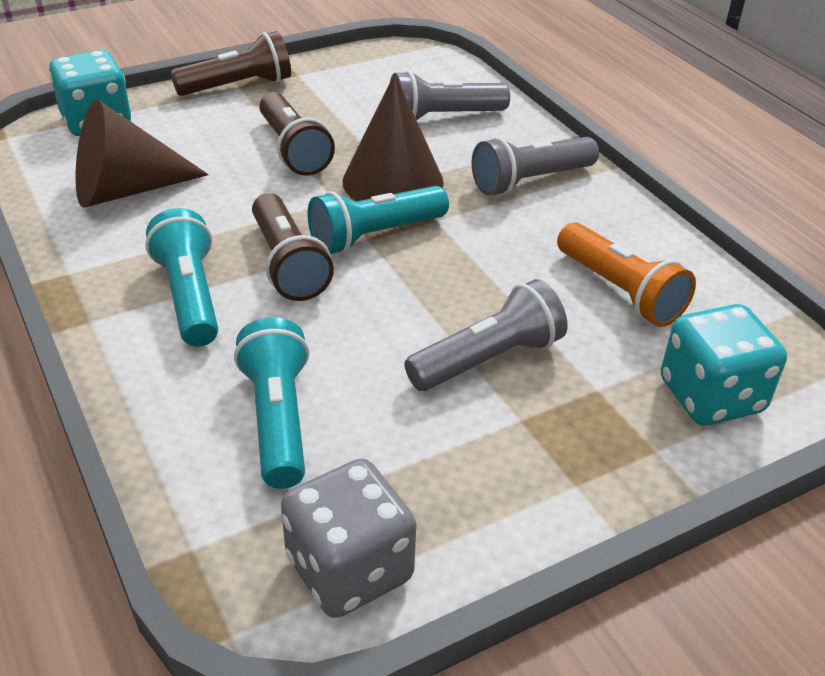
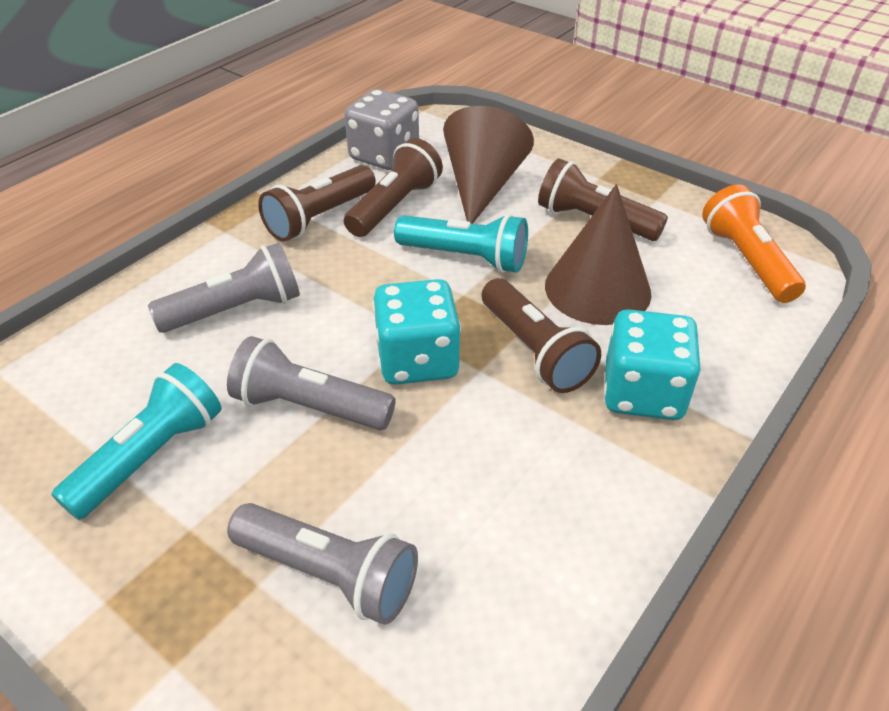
brown flashlight: [171,31,291,96] [252,193,334,301] [260,92,335,176] = 3 -> [258,165,376,242] [344,138,443,237] [482,278,601,393] [538,158,668,241] = 4
turquoise flashlight: [145,208,218,347] [234,317,309,489] [308,186,449,254] = 3 -> [51,363,222,520] [394,214,528,273] = 2

